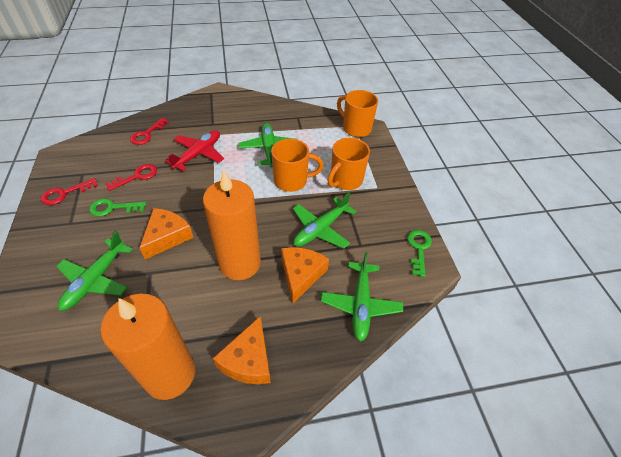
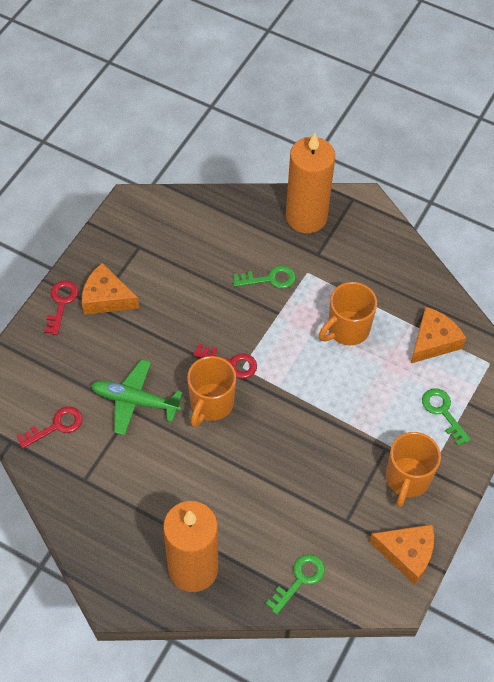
green key: [89,198,146,217] [407,230,432,277] = 2 -> [233,265,296,289] [265,554,325,614] [422,389,471,446] = 3
green plane: [56,231,133,311] [239,123,298,167] [293,193,357,248] [321,252,403,342] = 4 -> [91,360,182,435] = 1
red plane: [165,130,224,171] = 1 -> none = 0

